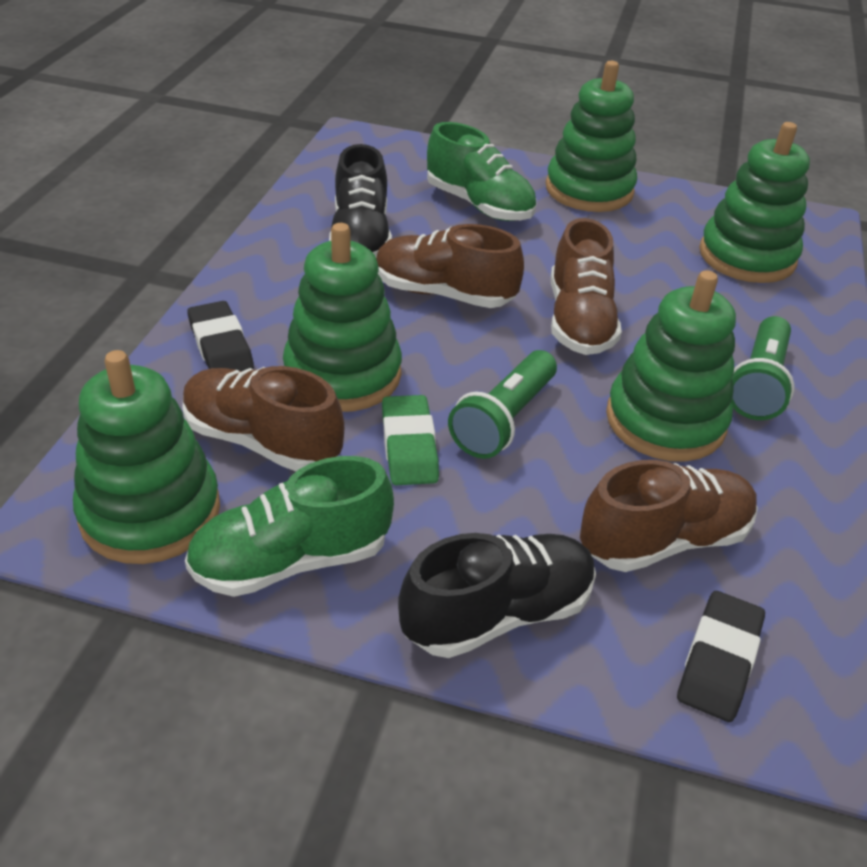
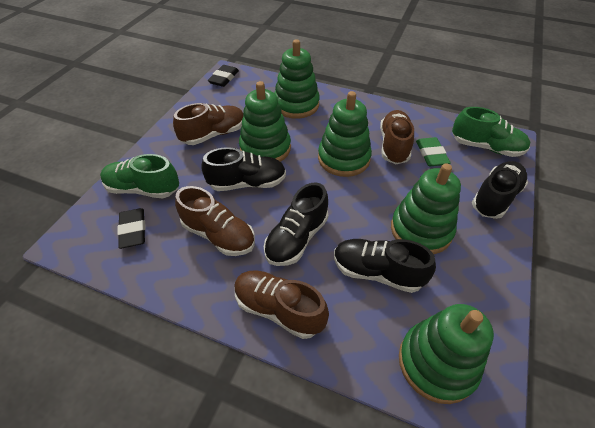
black shoe: [329,144,392,257] [398,533,596,658] = 2 -> [201,147,286,191] [264,182,328,266] [334,239,436,293] [472,161,528,219] = 4
green flashlight: [448,350,557,459] [731,316,795,420] = 2 -> none = 0

